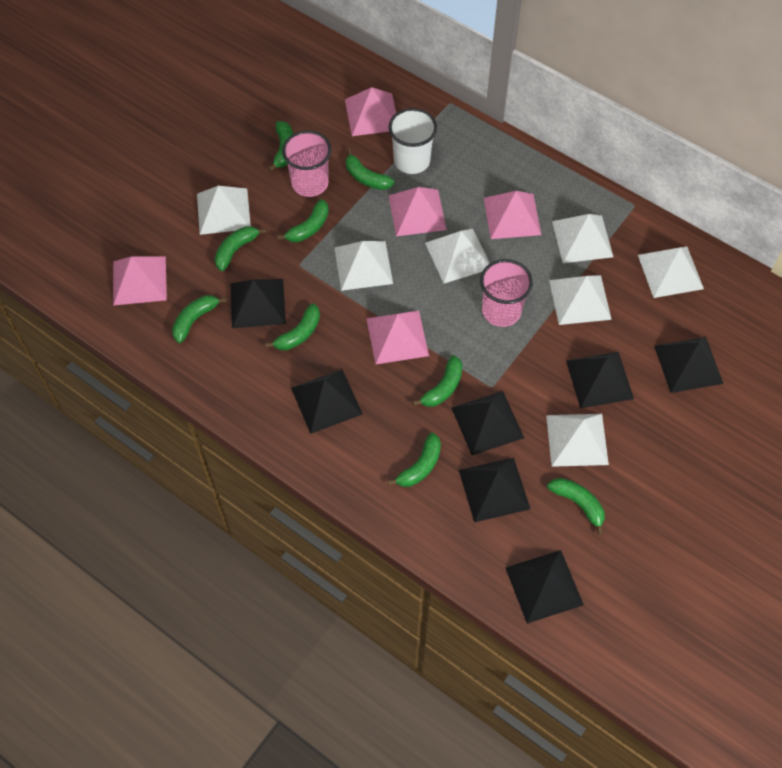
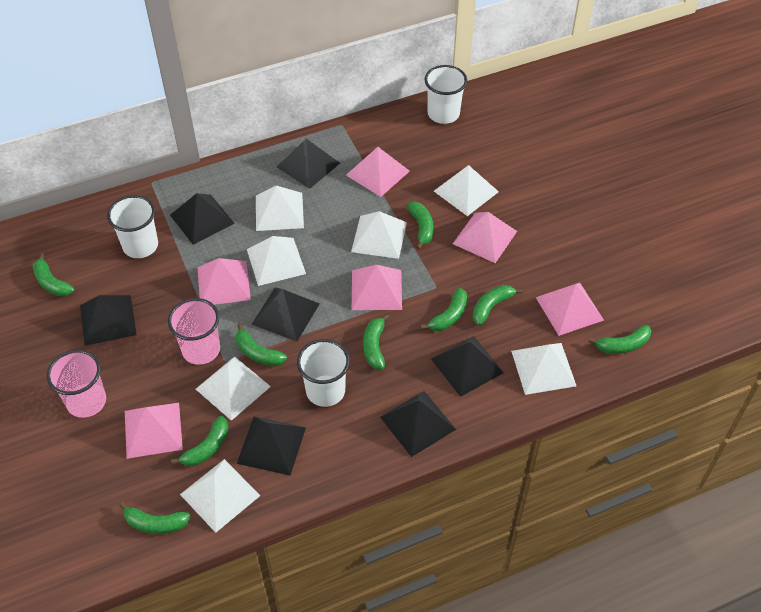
pink pyramid: [113,256,167,305] [345,87,396,136] [366,310,429,365] [389,187,447,236] [484,191,541,239] = 5 -> [125,403,183,459] [197,258,251,305] [346,147,410,197] [352,265,402,310] [453,212,517,263] [536,283,604,336] = 6
white cup: [388,108,437,174] = 1 -> [107,195,158,258] [297,339,350,407] [424,65,467,124] = 3

